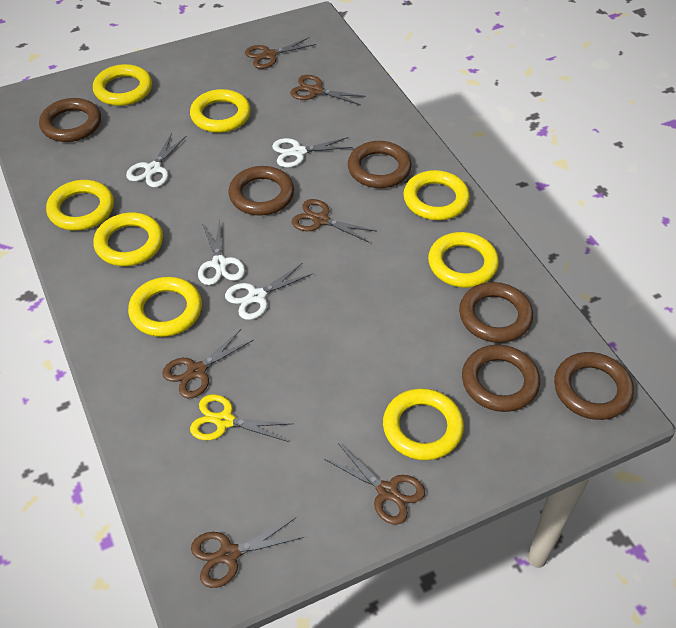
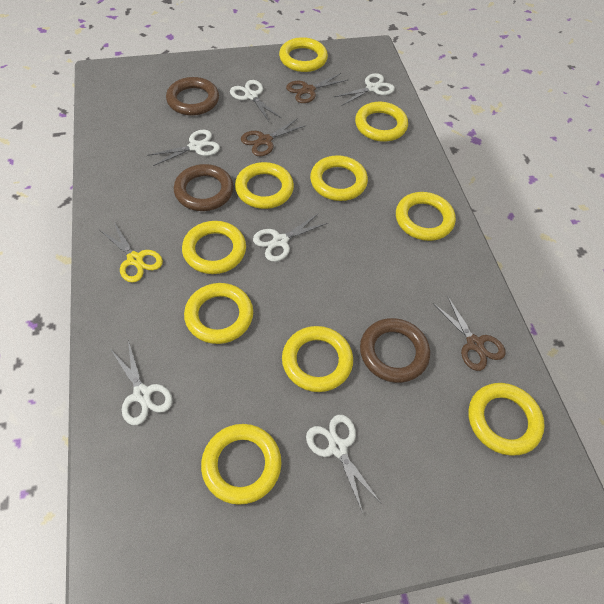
brown ring: [39,98,101,142] [228,166,294,215] [348,141,412,188] [459,282,533,343] [462,345,540,412] [554,352,634,420] = 6 -> [166,77,219,116] [174,164,234,211] [360,318,430,383] = 3
brown scissors: [162,329,254,398] [191,518,304,588] [245,37,316,69] [290,75,366,105] [292,199,376,243] [324,443,425,525] = 6 -> [241,118,307,156] [286,73,348,103] [433,295,506,371] = 3
white scissors: [126,133,187,187] [198,220,245,285] [225,263,312,320] [272,137,352,167] = 4 -> [111,340,172,425] [147,130,220,166] [230,80,282,123] [253,213,328,262] [306,415,381,514] [334,73,395,106] = 6
yellow ring: [46,180,114,231] [93,64,152,106] [93,213,163,266] [128,277,202,337] [190,89,251,133] [383,388,464,460] [403,170,470,220] [428,232,499,288] = 8 -> [182,221,246,274] [184,283,253,344] [201,424,282,505] [235,162,294,209] [279,37,328,72] [282,326,353,392] [310,155,368,201] [355,102,408,142] [396,192,456,241] [469,383,545,456] = 10

